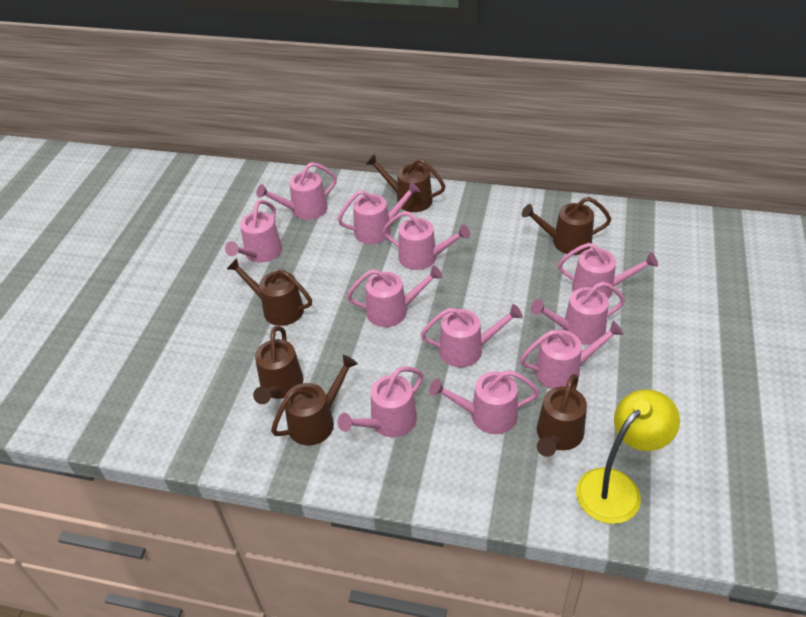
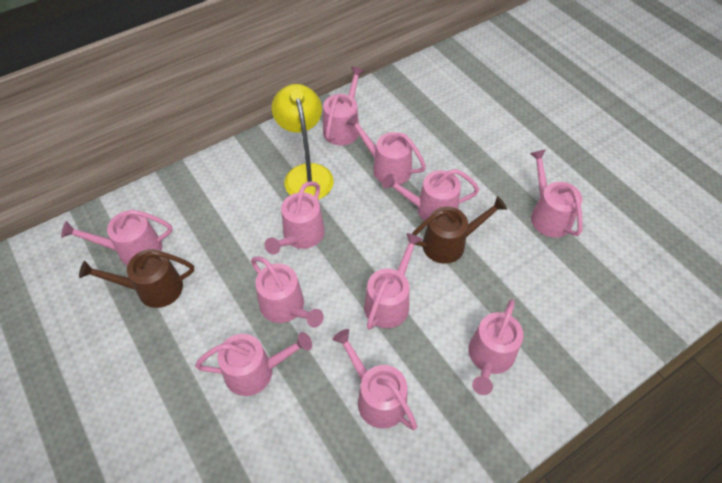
brown watering can: [227,258,312,326] [253,326,303,404] [271,355,358,445] [366,154,445,212] [522,197,611,255] [537,374,587,457] = 6 -> [79,249,194,308] [412,196,507,264] = 2

